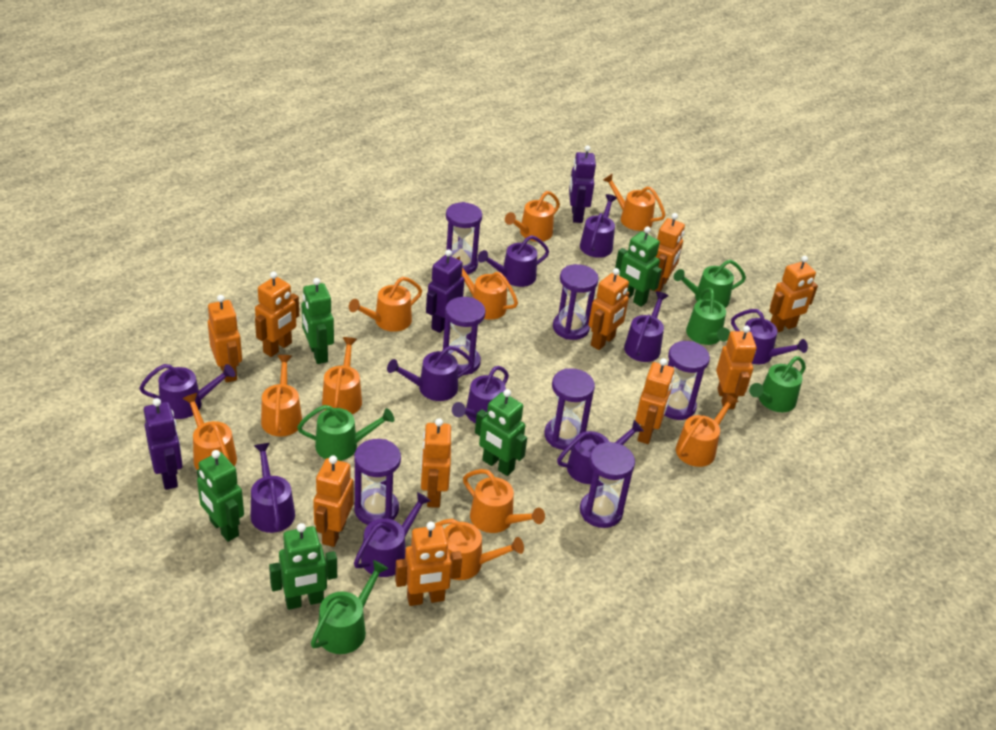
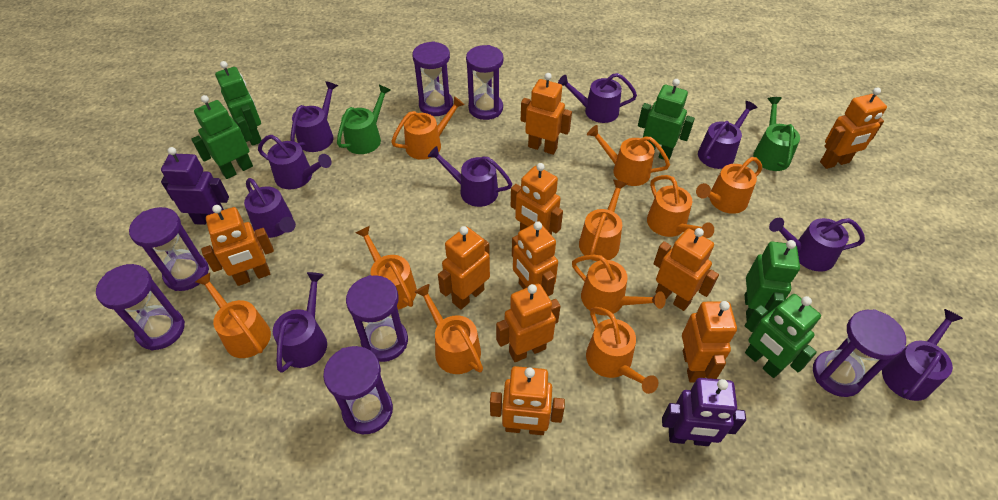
green watering can: [297,405,394,461] [311,560,388,654] [674,260,746,308] [686,288,730,345] [749,356,806,412] = 5 -> [337,85,391,154] [753,97,800,171] = 2
purple robot: [144,398,183,490] [426,249,465,333] [569,145,596,223] = 3 -> [161,147,229,225] [662,378,746,446] = 2
purple watering can: [139,364,236,419] [251,443,295,533] [354,492,431,577] [387,346,474,401] [452,366,509,423] [478,235,549,287] [557,420,644,484] [580,194,617,258] [624,291,668,362] [731,309,808,364] = 10 -> [244,178,296,238] [258,135,332,189] [273,272,327,373] [291,81,338,152] [428,146,512,207] [558,73,637,123] [698,101,758,169] [769,218,865,272] [882,309,963,401] = 9

